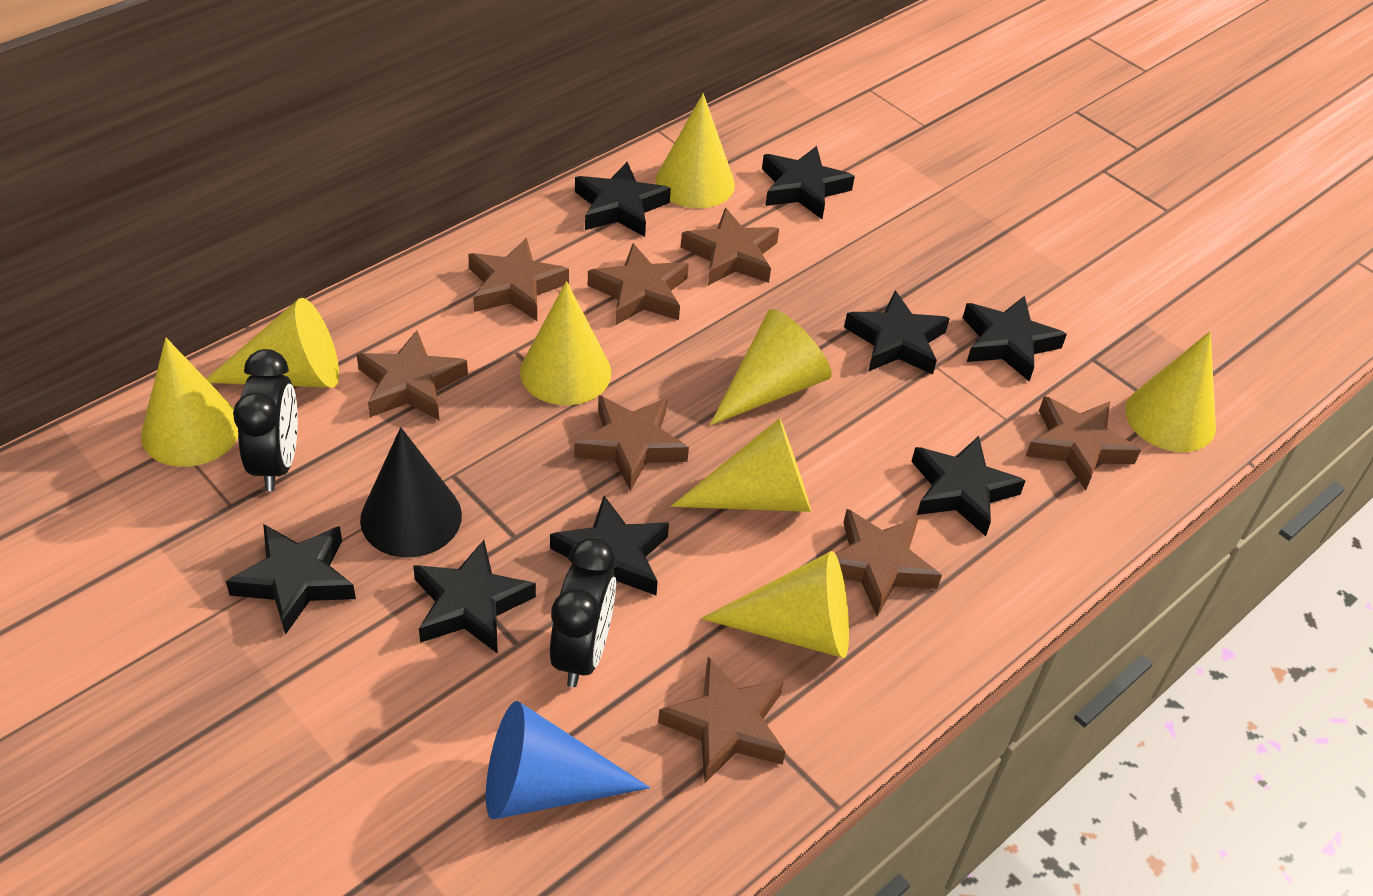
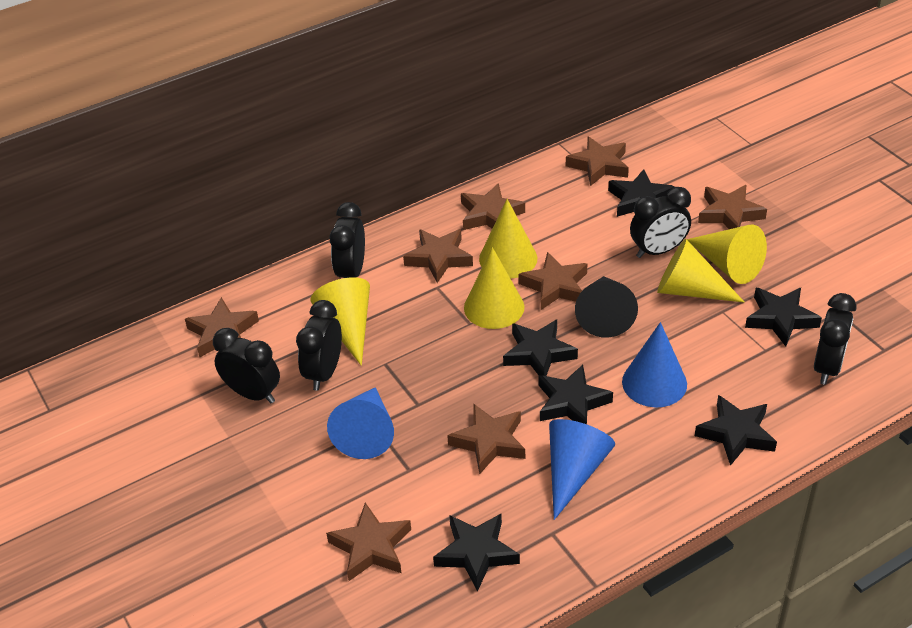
black clock: [233,349,298,491] [550,537,616,687] = 2 -> [213,328,280,403] [296,300,342,391] [329,202,365,278] [630,187,691,258] [814,293,856,385] = 5
black star: [226,524,356,635] [413,540,536,654] [550,496,669,595] [575,162,671,237] [762,146,855,219] [844,290,950,375] [911,436,1026,536] [963,296,1067,381] = 8 -> [433,514,520,592] [503,319,578,376] [538,365,613,424] [608,169,675,217] [695,395,777,466] [745,288,822,346] = 6
blue cone: [486,701,650,819] = 1 -> [327,387,394,459] [549,419,615,520] [622,322,687,407] = 3
yellow cone: [141,338,238,467] [206,298,339,388] [520,281,611,405] [655,93,735,208] [671,418,811,512] [701,551,849,658] [710,309,832,425] [1125,331,1216,452] = 8 -> [310,277,370,366] [464,247,524,329] [479,199,537,279] [657,238,745,303] [687,225,767,284] = 5

